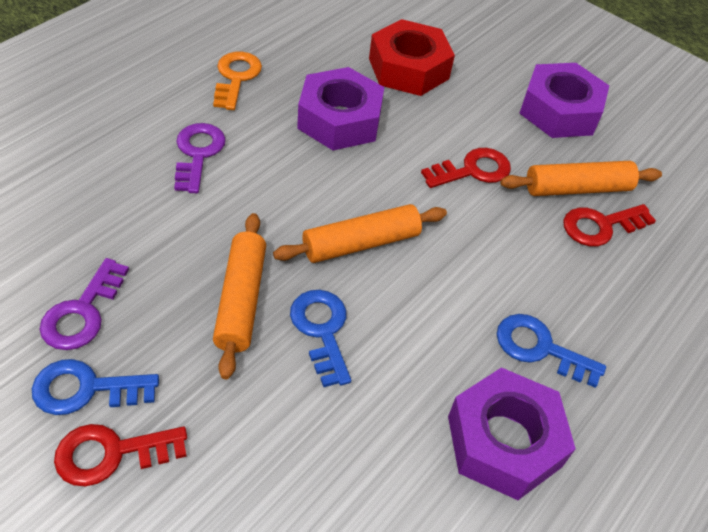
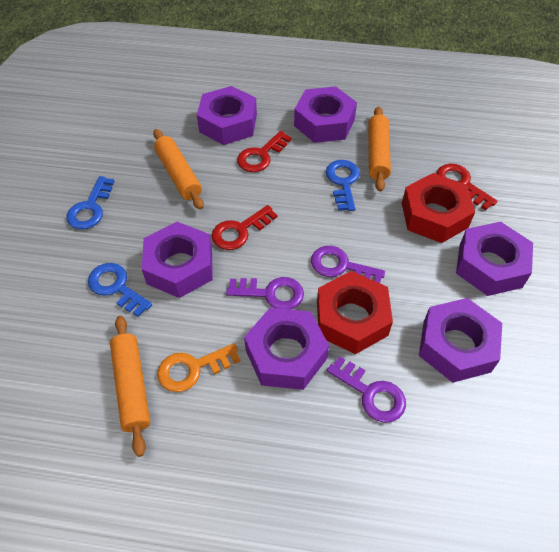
purple key: [40,258,129,350] [174,123,226,193] = 2 -> [226,277,304,310] [311,246,385,283] [327,356,406,423] = 3
purple nut: [297,67,384,151] [448,367,576,500] [519,63,609,138] = 3 -> [142,222,213,298] [197,86,257,145] [244,308,329,390] [294,86,357,143] [419,298,502,383] [456,222,533,296] = 6
red nut: [369,19,455,96] = 1 -> [317,271,393,354] [402,173,475,243] = 2

